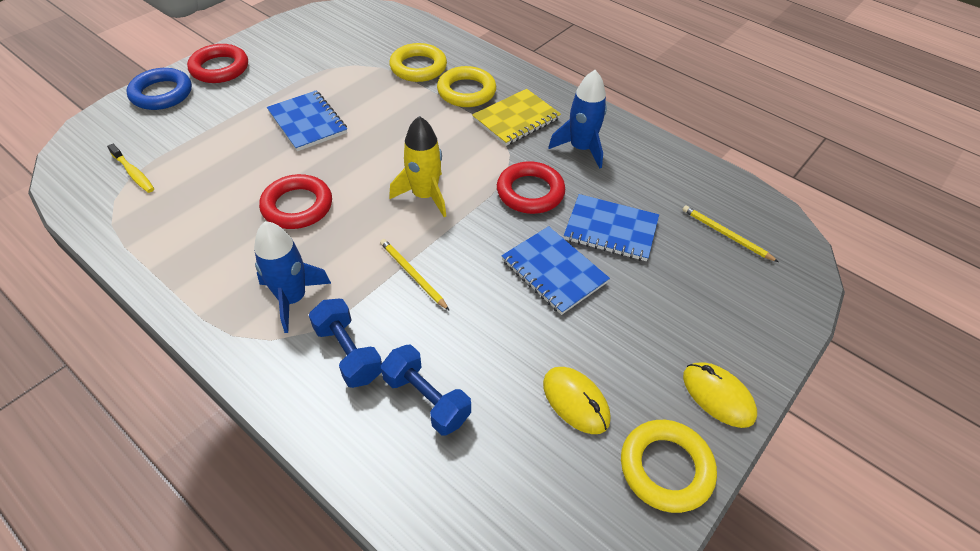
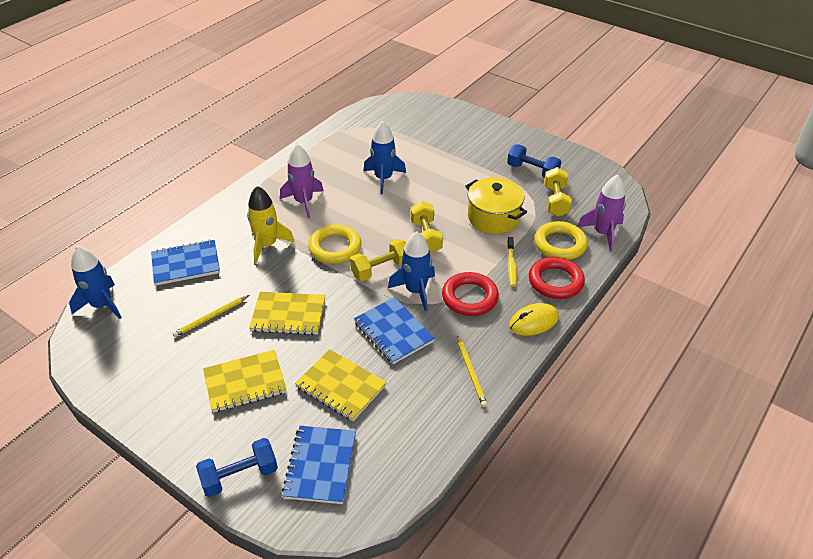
blue ring: [126,68,192,110] = 1 -> none = 0
blue rocket: [254,221,331,333] [548,70,607,168] = 2 -> [69,245,122,319] [364,121,406,194] [388,231,435,311] = 3
purple rocket: none = 0 -> [280,144,324,218] [577,175,626,252] = 2
red ring: [187,44,248,83] [259,174,332,229] [497,161,565,214] = 3 -> [442,272,499,316] [529,257,585,299] = 2
yellow dumbbell: none = 0 -> [350,239,406,281] [410,201,443,254] [544,167,572,217] = 3
yellow mouse: [543,367,611,434] [683,362,757,428] = 2 -> [509,303,559,336] = 1
yellow notebook: [472,89,561,146] = 1 -> [203,350,287,413] [249,292,325,335] [295,349,387,421] = 3
yellow pot: none = 0 -> [465,177,527,234] = 1
yellow ring: [389,43,447,82] [437,66,496,107] [621,420,717,513] = 3 -> [308,224,361,264] [534,221,588,260] = 2

